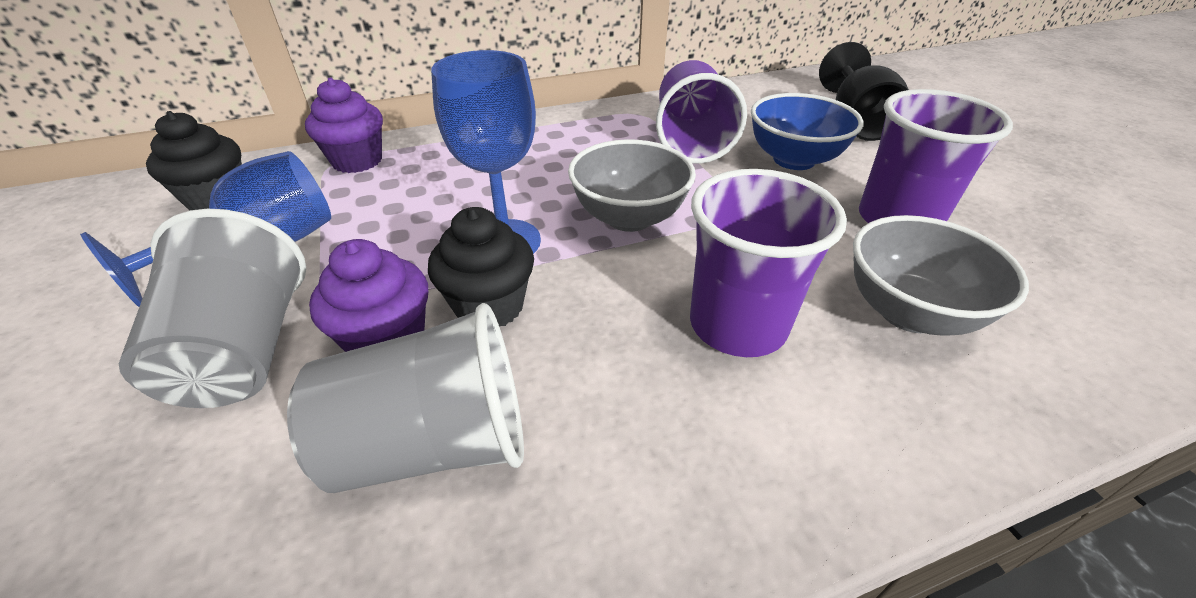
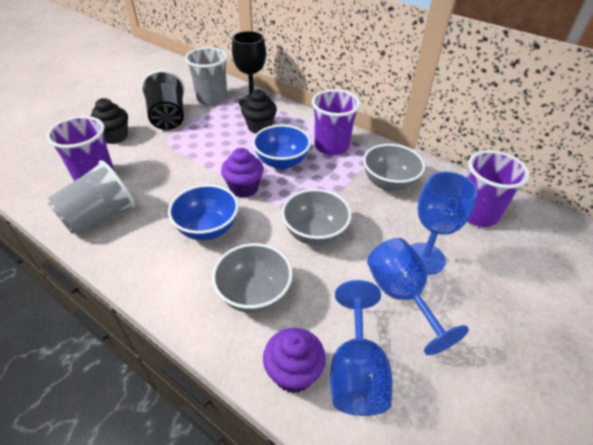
black cup: none = 0 -> [141,70,185,130] = 1
blue bowl: [751,93,863,170] = 1 -> [168,184,239,240] [252,125,311,169] = 2
blue goblet: [80,151,331,307] [431,50,541,254] = 2 -> [330,280,393,416] [367,238,469,355] [410,171,477,275] = 3
grey bowl: [568,139,696,232] [853,215,1029,336] = 2 -> [212,243,293,313] [282,189,352,246] [363,144,425,191] = 3

